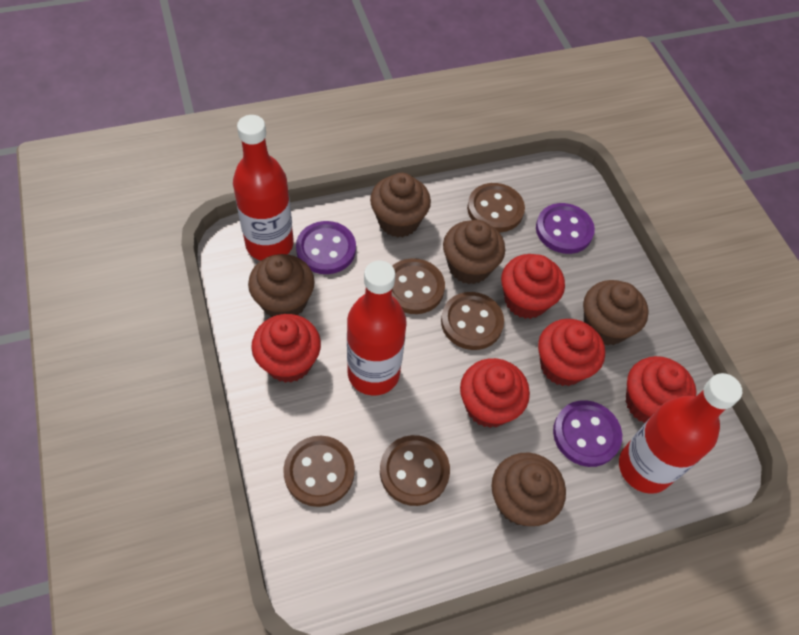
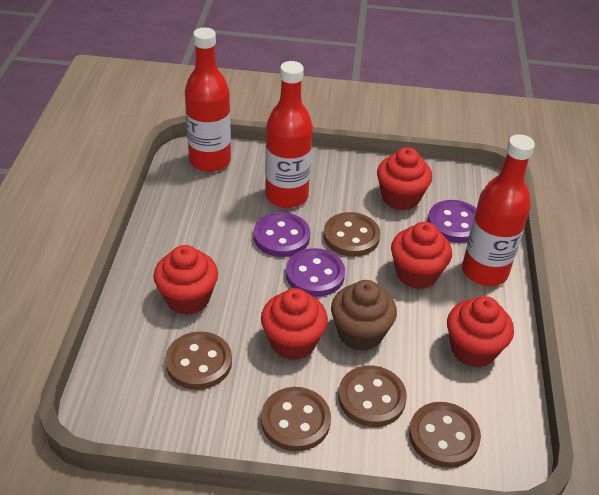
brown cupcake: [248,254,315,317] [370,173,431,238] [443,220,505,284] [491,453,566,526] [583,280,649,346] = 5 -> [331,280,397,351] = 1

